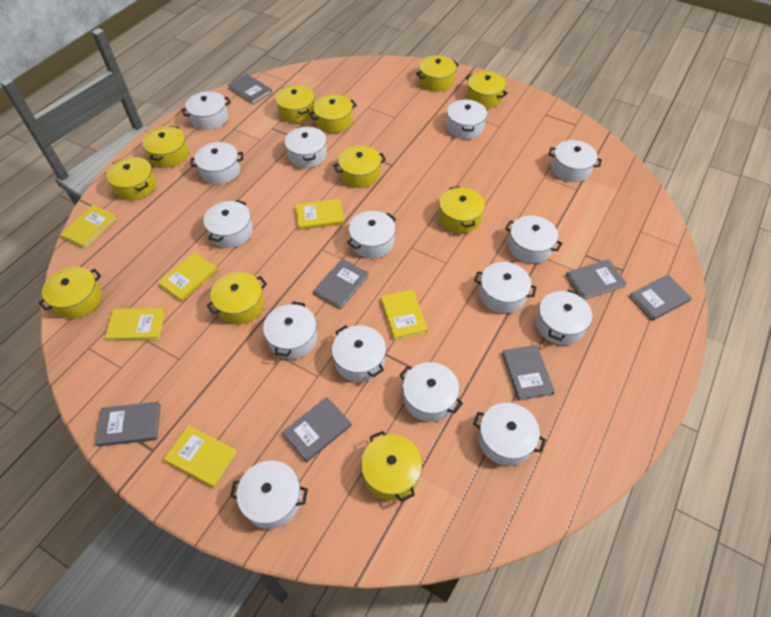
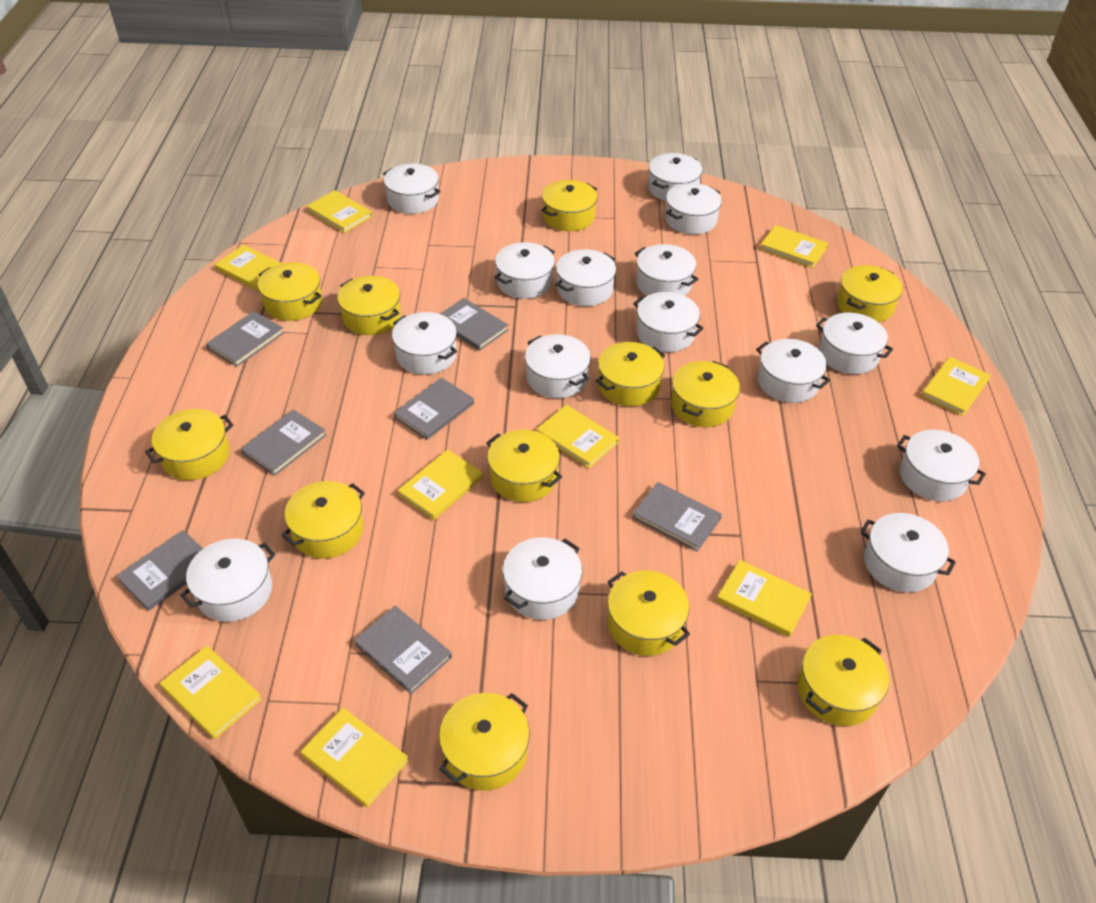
yellow book: [60,205,118,249] [105,308,166,341] [158,252,218,302] [164,425,237,487] [296,199,344,230] [381,289,428,340] = 6 -> [160,646,262,739] [215,245,282,291] [301,708,409,807] [307,190,372,233] [398,449,483,520] [536,405,619,468] [716,560,812,637] [760,225,828,268] [921,357,991,416] = 9
yellow pot: [38,267,102,319] [106,157,156,201] [142,126,189,168] [206,272,267,324] [275,85,315,123] [309,94,357,133] [333,145,386,188] [361,431,422,502] [416,55,459,91] [439,186,485,233] [466,71,508,108] = 11 -> [145,409,233,480] [258,262,322,321] [281,481,365,559] [337,276,401,335] [439,693,530,791] [486,430,562,502] [541,180,597,231] [596,342,665,406] [607,571,690,656] [671,361,740,427] [798,635,889,726] [837,265,903,322] = 12

